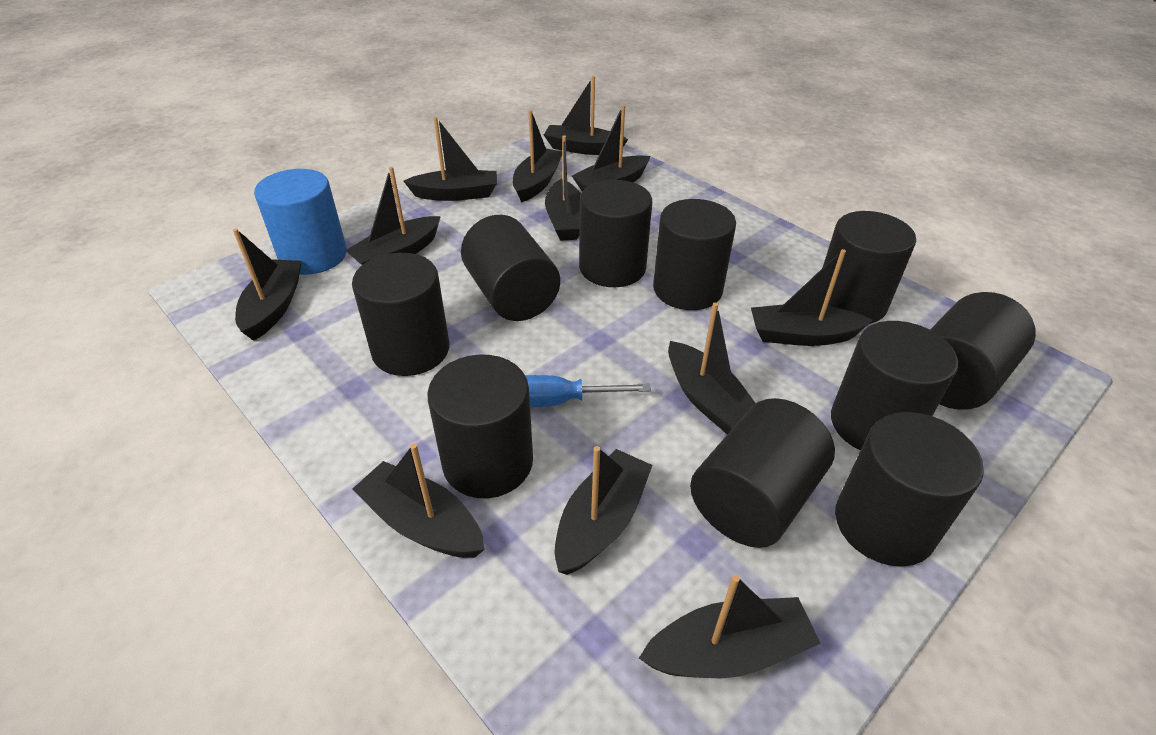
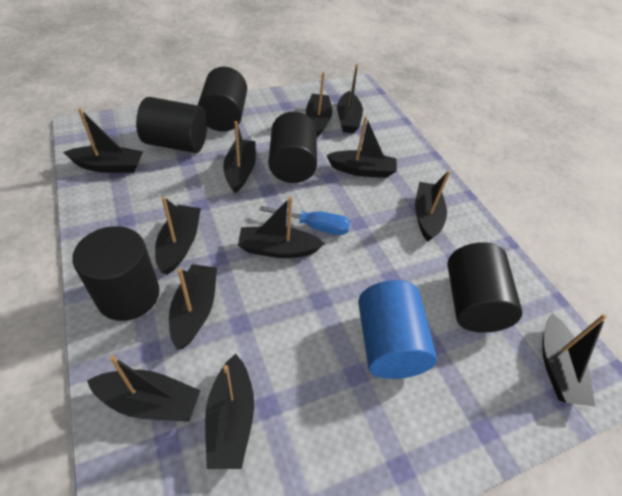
black cylinder: [352,253,449,376] [427,355,533,498] [461,215,560,321] [579,180,652,287] [653,199,736,310] [690,398,835,548] [822,211,916,324] [831,321,958,451] [835,412,984,567] [930,292,1036,410] = 10 -> [72,226,159,321] [136,97,207,153] [198,67,247,132] [269,112,317,183] [447,242,522,332] = 5

